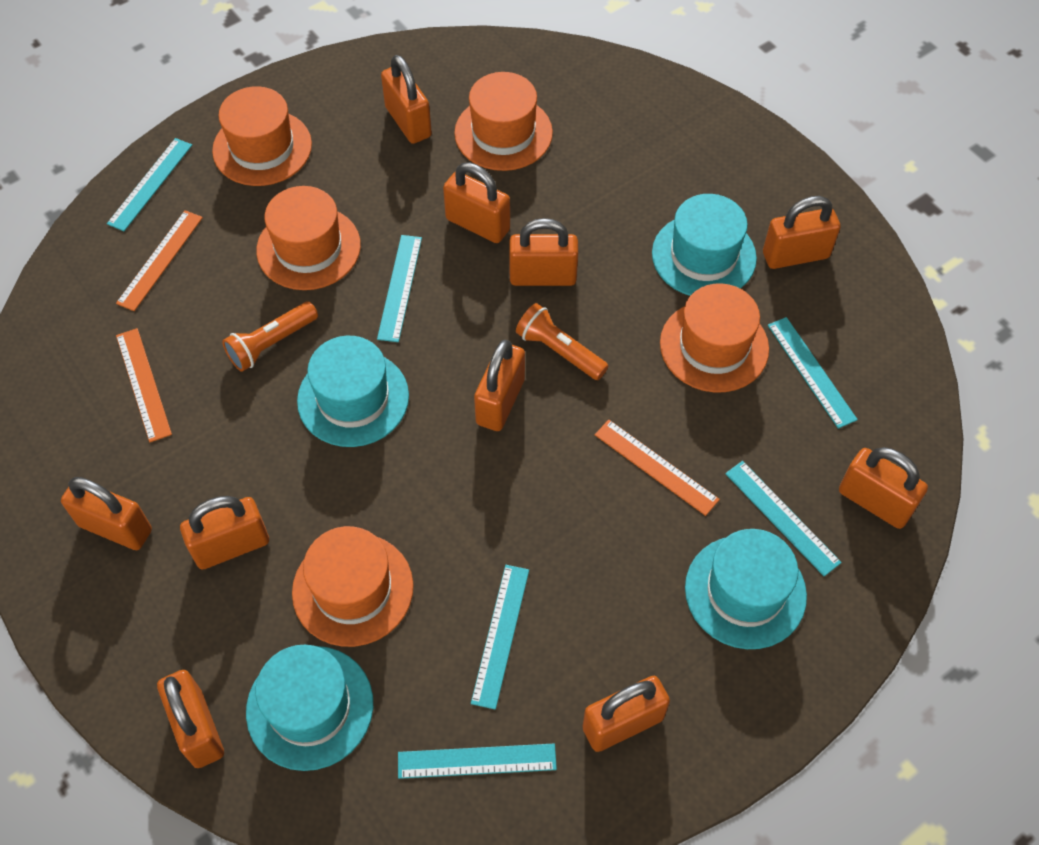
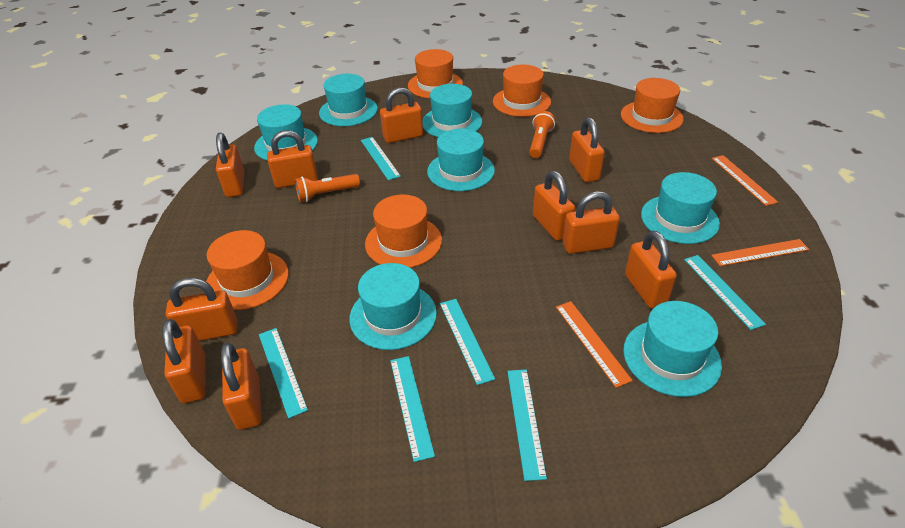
turquoise hat: [246,645,373,771] [297,336,409,447] [652,194,757,296] [685,529,807,649] = 4 -> [254,104,318,160] [319,74,378,126] [350,263,437,350] [422,84,482,137] [427,129,495,191] [623,301,722,397] [641,172,720,244] = 7

